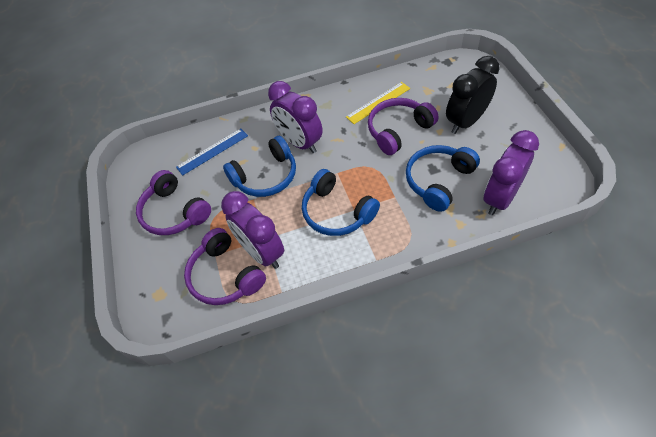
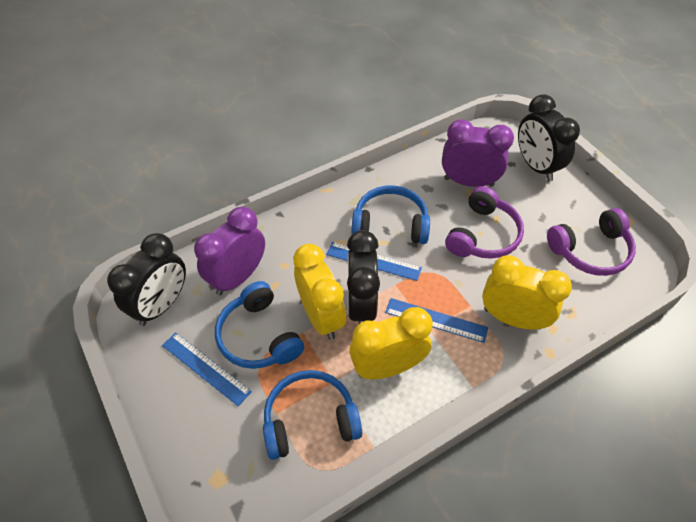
black clock: [446,56,500,134] = 1 -> [107,233,186,326] [347,230,380,324] [518,94,580,182] = 3
blue ruler: [176,128,248,175] = 1 -> [162,332,252,406] [326,242,422,281] [385,298,488,343] = 3
purple clock: [221,191,284,269] [268,81,323,153] [483,130,539,215] = 3 -> [194,207,265,295] [442,119,514,187] = 2
purple headphones: [136,170,211,235] [184,228,266,305] [368,98,439,155] = 3 -> [445,186,524,259] [547,208,636,276] = 2
yellow clock: none = 0 -> [293,244,346,340] [349,307,433,379] [482,255,572,330] = 3
yellow ruler: [346,82,410,124] = 1 -> none = 0

